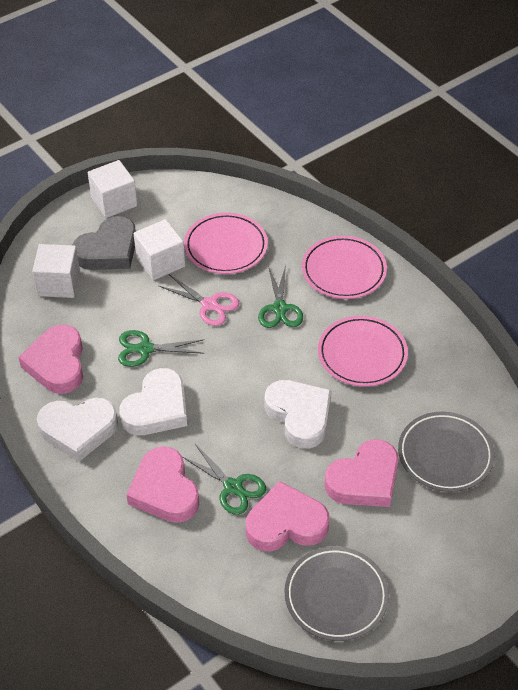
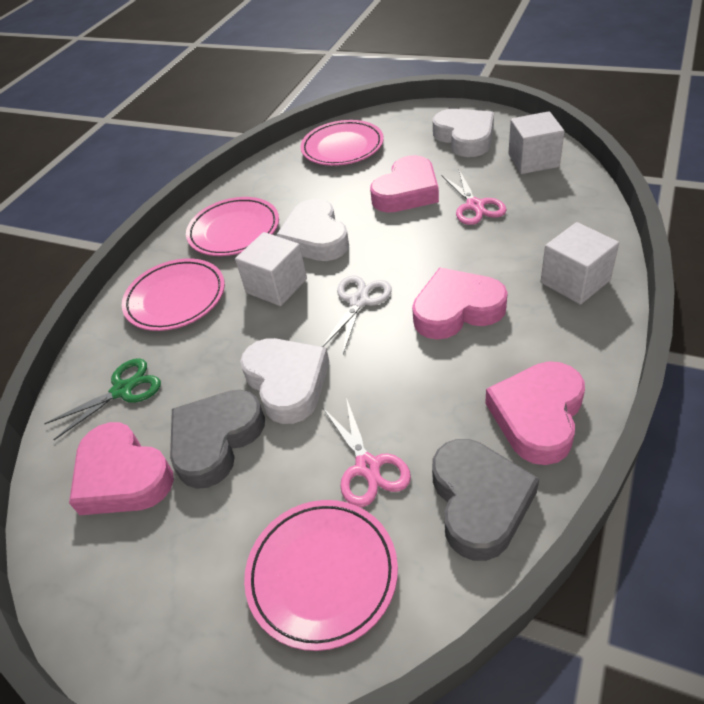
green scissors: [118,330,204,367] [182,444,266,515] [258,265,303,328] = 3 -> [44,358,161,440] = 1
grey heart: [73,216,136,270] = 1 -> [170,390,265,489] [432,439,539,561] = 2
grey plate: [285,546,389,641] [398,412,495,492] = 2 -> none = 0
pink plate: [184,213,268,274] [302,236,387,299] [318,316,408,387] = 3 -> [122,259,225,331] [186,197,279,256] [244,500,398,651] [300,120,384,166] = 4
pink scissors: [159,274,240,326] = 1 -> [323,398,411,507] [441,170,507,225] = 2
white scissors: none = 0 -> [322,275,392,354] = 1

